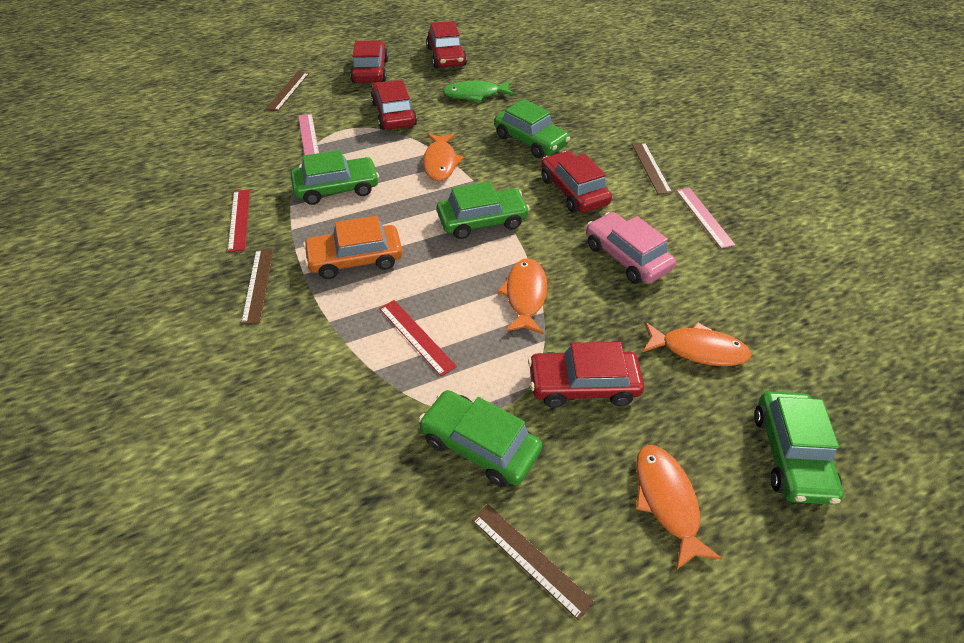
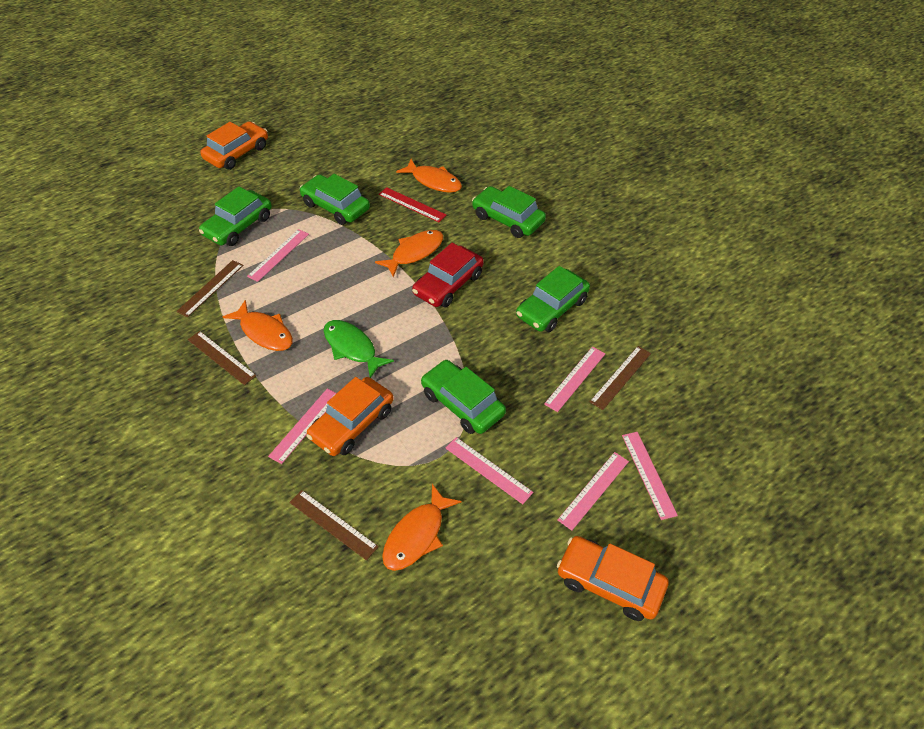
orange car: [303,216,402,279] = 1 -> [200,121,268,170] [306,377,394,456] [557,536,669,621] = 3
pink car: [586,212,676,284] = 1 -> none = 0
pink ruler: [298,114,319,155] [676,188,735,248] = 2 -> [247,229,309,282] [268,389,337,464] [446,437,533,504] [544,347,605,412] [557,452,629,531] [622,432,678,520] = 6
red car: [350,40,388,83] [371,80,417,130] [426,21,467,68] [528,342,644,408] [541,151,612,213] = 5 -> [412,243,484,307] = 1
red ruler: [228,189,250,252] [379,300,457,377] = 2 -> [379,187,446,222] = 1

